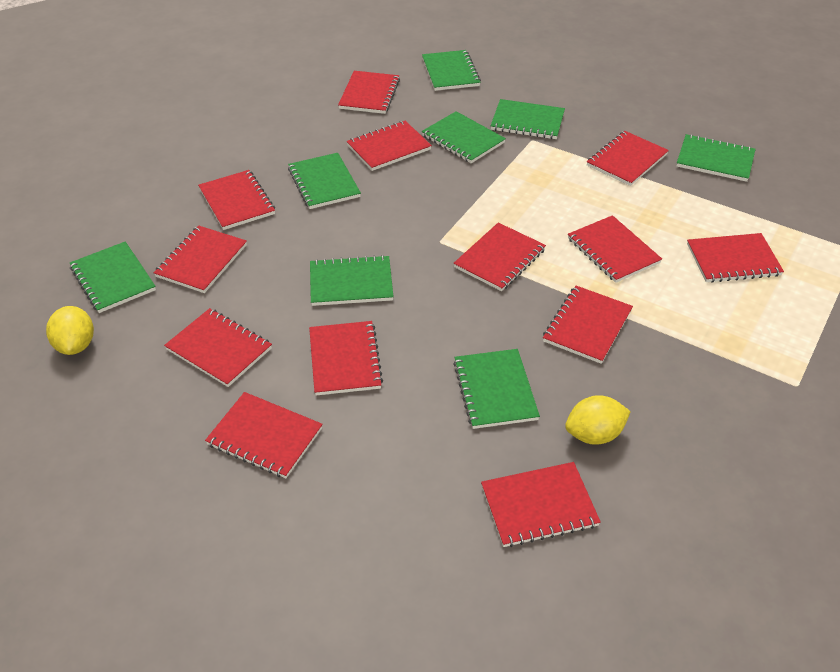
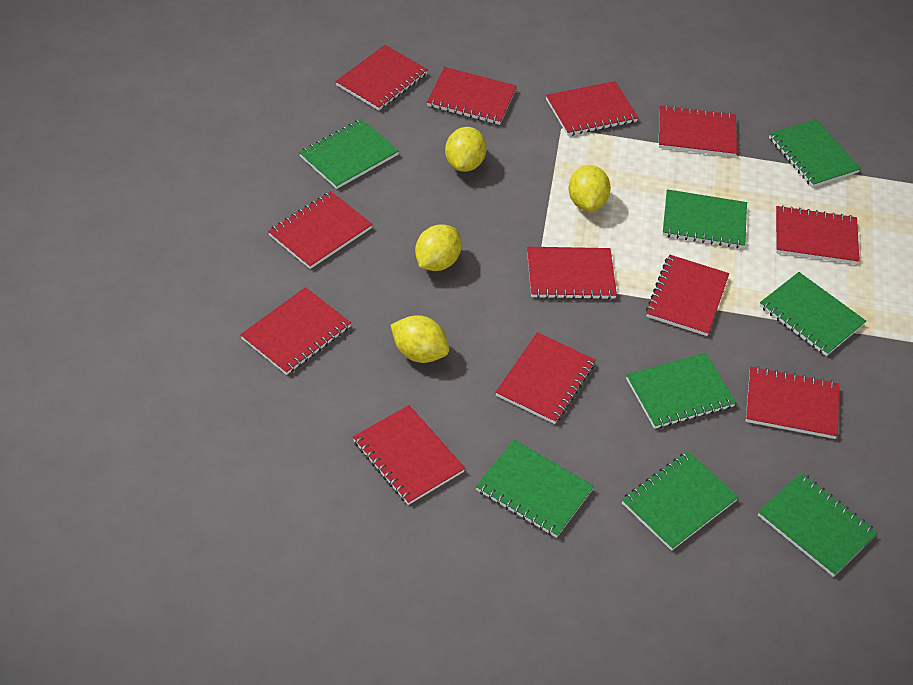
red notebook: [154,225,247,293] [164,308,272,387] [198,170,275,230] [205,392,323,478] [309,321,383,395] [338,71,400,114] [347,121,432,171] [453,222,546,291] [481,462,601,547] [543,286,633,364] [568,215,662,283] [587,131,669,186] [687,233,784,283] = 13 -> [240,287,351,375] [268,191,373,269] [336,45,428,111] [353,405,465,505] [427,67,516,125] [496,332,596,424] [527,247,617,300] [546,81,638,136] [646,254,729,336] [659,105,737,157] [746,366,839,439] [776,205,860,264] = 12
yellow lemon: [46,306,94,355] [565,395,631,445] = 2 -> [391,315,449,363] [415,224,462,271] [445,127,487,172] [568,165,611,211] = 4

